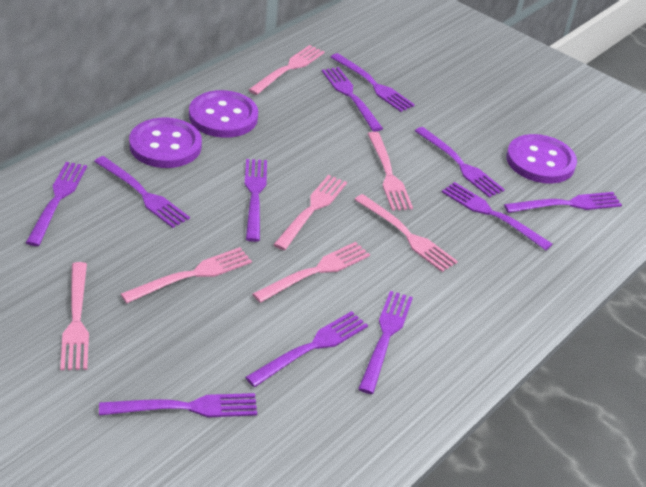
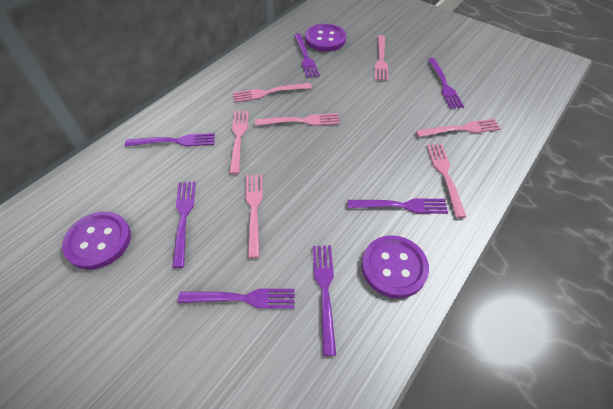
purple fork: [26,162,87,246] [94,156,190,228] [99,393,257,417] [244,159,267,242] [245,311,368,387] [322,67,383,132] [331,53,415,112] [358,291,413,394] [415,127,505,198] [442,182,553,251] [504,192,622,213] = 11 -> [125,133,215,146] [172,181,196,268] [178,288,295,309] [294,33,320,78] [313,245,336,356] [348,198,448,214] [427,58,464,109] = 7

